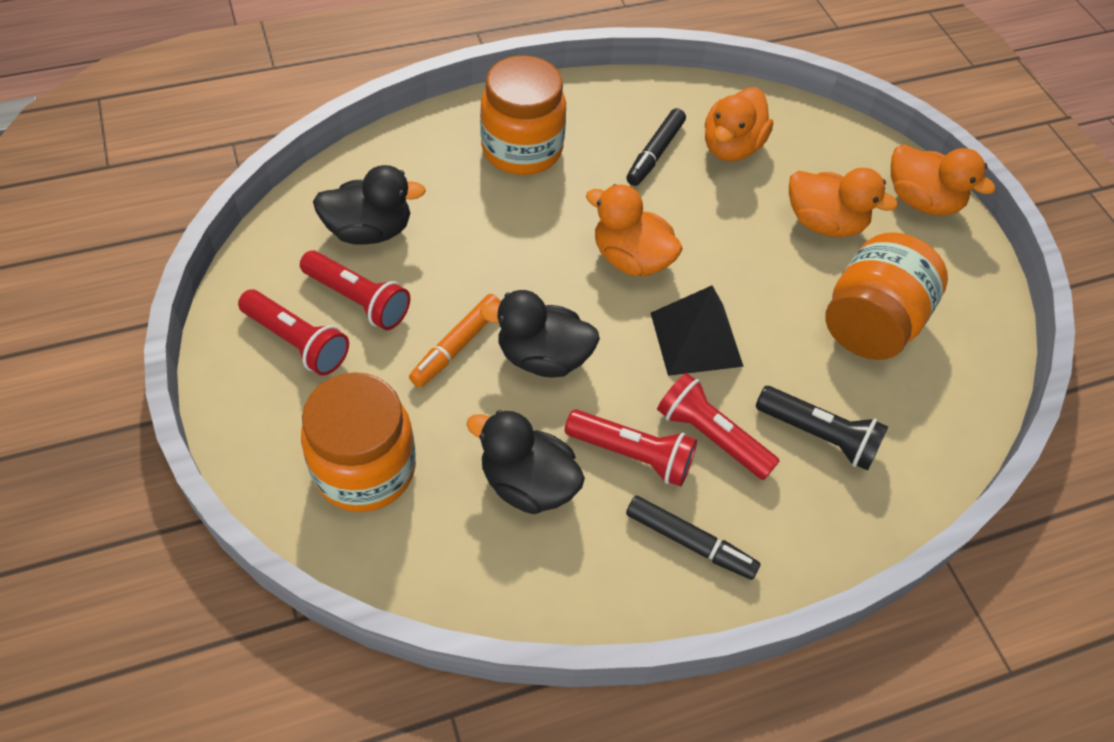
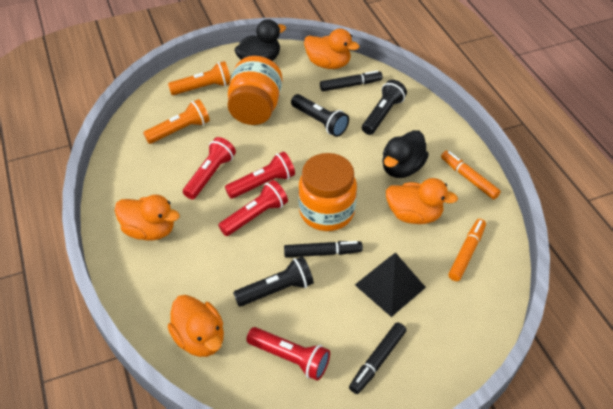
black duck: [313,165,426,245] [466,410,585,514] [480,290,600,378] = 3 -> [234,19,286,61] [382,130,429,178] = 2
black flashlight: [756,386,888,471] = 1 -> [233,256,314,307] [291,94,349,137] [362,80,407,135] = 3
black marker: [626,108,686,186] [626,496,761,580] = 2 -> [284,241,363,258] [320,70,383,91] [349,322,406,394] = 3
orange flashlight: none = 0 -> [143,99,210,144] [168,61,231,95] = 2
orange jar: [301,372,416,512] [480,55,566,175] [825,232,948,360] = 3 -> [227,56,282,125] [298,153,357,231] = 2
orange marker: [409,294,501,387] = 1 -> [441,151,501,199] [448,219,486,281] = 2

